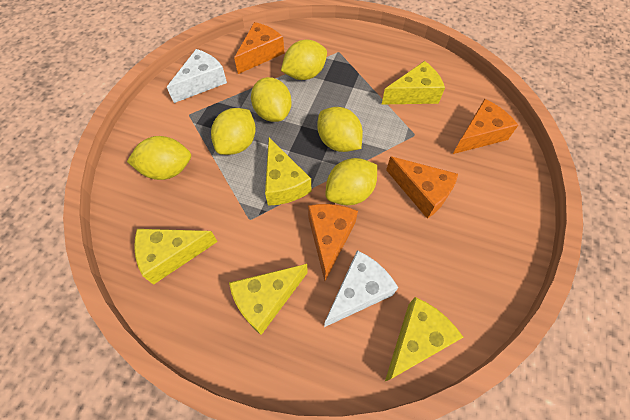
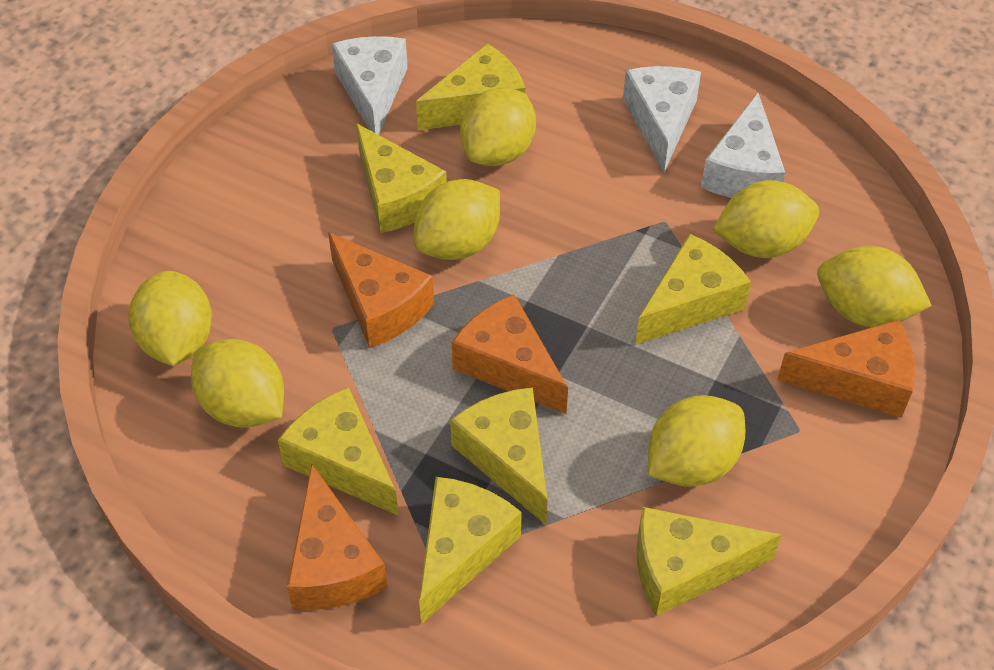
white cheese: [167,49,227,103] [324,250,398,327] = 2 -> [332,36,408,135] [623,66,701,173] [701,93,785,198] = 3
yellow cheese: [134,229,218,285] [229,264,308,335] [265,137,311,206] [382,61,445,104] [385,297,463,381] = 5 -> [278,387,399,516] [356,123,447,233] [416,43,525,130] [419,477,522,624] [450,387,548,525] [635,234,751,345] [637,507,781,616] = 7
yellow lemon: [127,136,191,180] [211,108,256,155] [251,77,292,122] [281,40,327,80] [317,107,363,152] [325,158,377,205] = 6 -> [128,271,212,366] [191,339,284,428] [414,179,500,260] [460,88,536,166] [648,395,745,487] [713,180,819,258] [817,246,932,327] = 7

